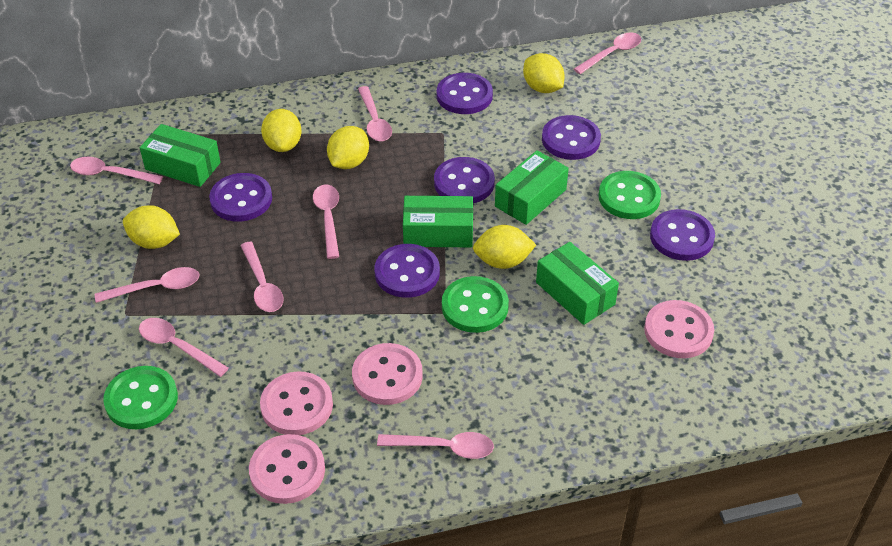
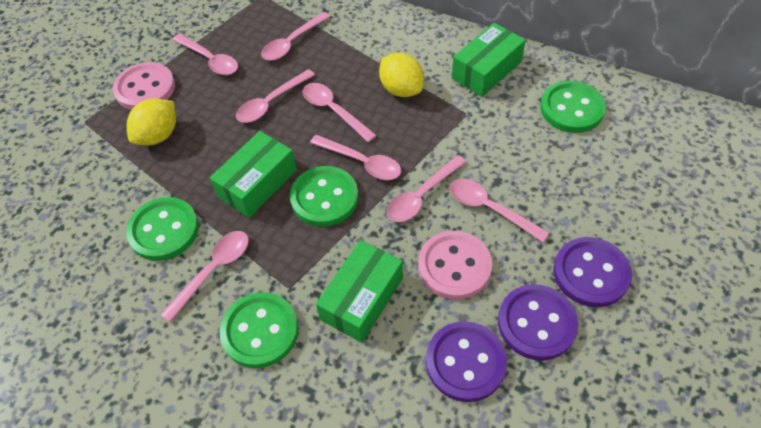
green box: [140,124,221,187] [403,196,473,247] [495,150,569,225] [536,242,619,325] = 4 -> [210,131,297,218] [316,240,403,343] [452,23,526,97] = 3
green button: [103,366,178,429] [442,276,509,333] [599,171,661,219] = 3 -> [126,197,199,261] [220,292,299,368] [290,166,358,227] [540,81,606,133] = 4
pink button: [249,434,325,504] [260,371,333,435] [352,343,423,405] [644,300,714,358] = 4 -> [113,62,175,110] [418,231,492,300] = 2
purple button: [209,173,272,221] [375,244,440,298] [434,157,495,203] [437,73,493,114] [542,115,601,160] [650,209,715,261] = 6 -> [426,321,507,402] [498,284,578,361] [553,237,632,307] = 3
yellow lemon: [123,205,180,249] [261,109,302,152] [327,126,369,169] [473,225,536,269] [523,53,565,93] = 5 -> [127,98,176,145] [379,53,424,97] = 2

